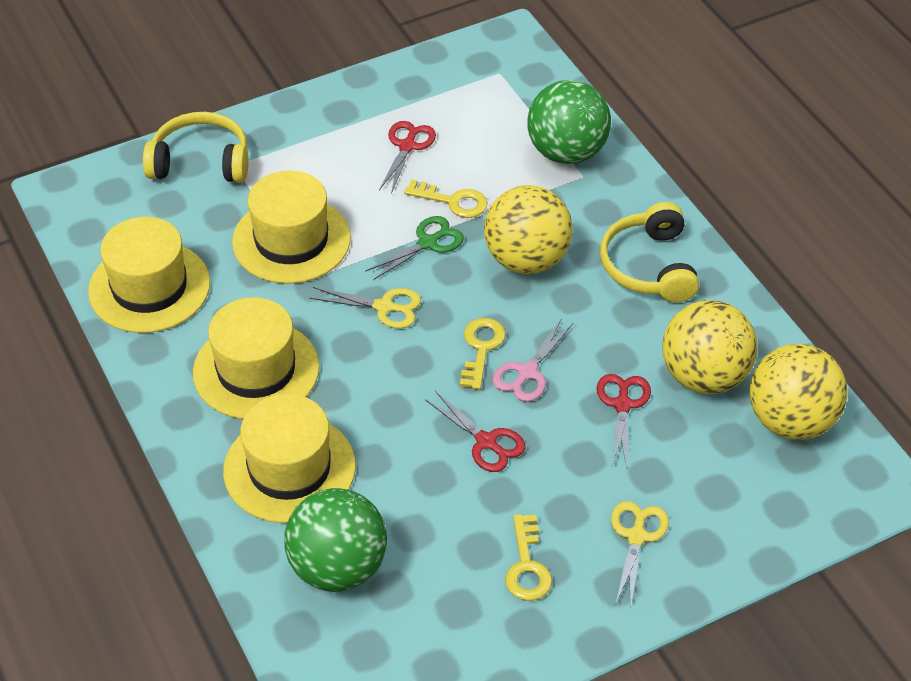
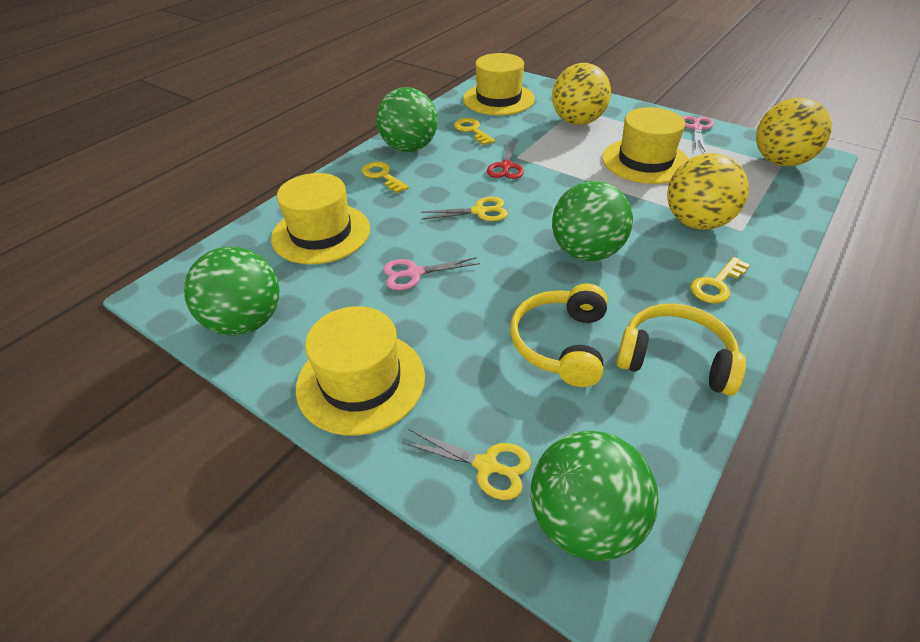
green ball: [284,488,387,592] [527,80,611,164] = 2 -> [184,247,279,336] [376,87,438,152] [531,431,659,561] [552,181,633,261] = 4
green scissors: [365,216,464,280] = 1 -> none = 0
pink scissors: [492,320,573,402] = 1 -> [383,257,480,290] [682,115,714,151] = 2
red scissors: [379,121,436,194] [425,391,525,472] [597,374,651,469] = 3 -> [487,140,524,179] = 1

